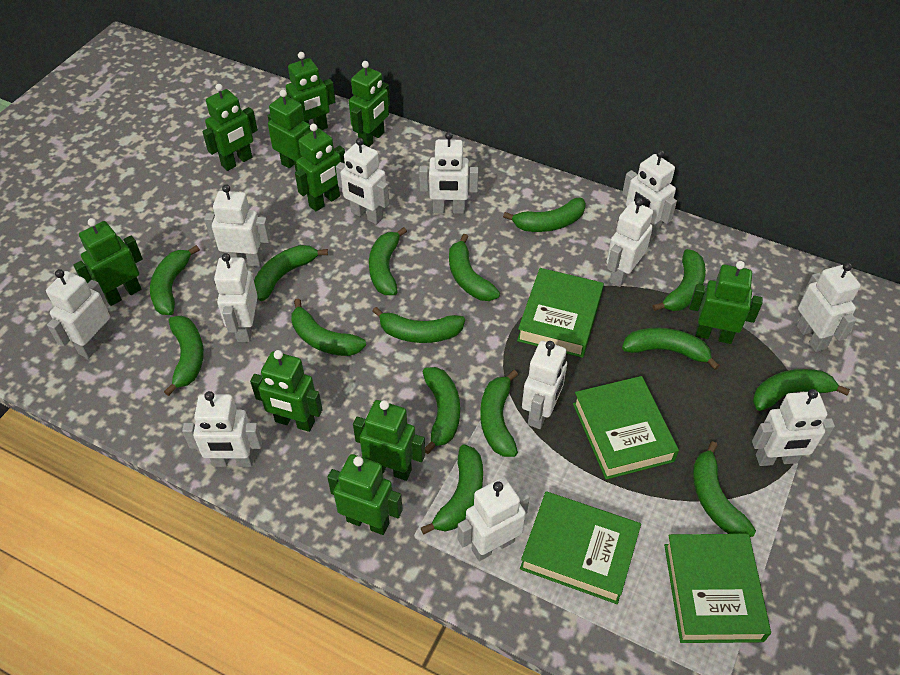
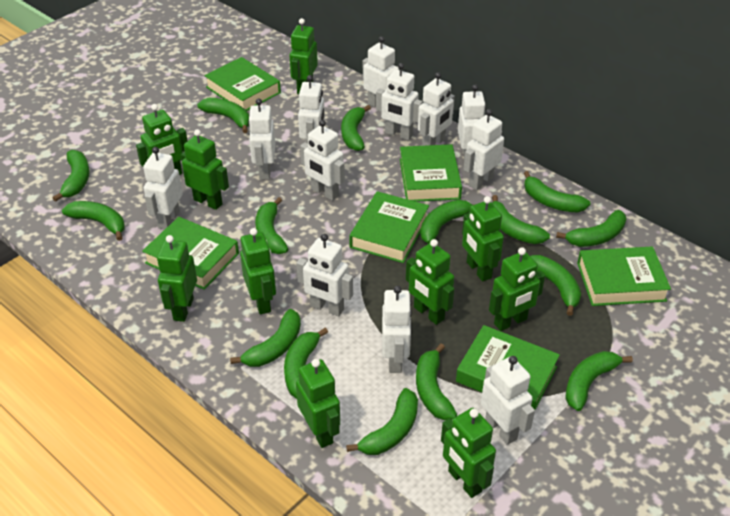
green book: [517,268,604,358] [520,492,641,604] [573,376,679,480] [664,534,771,643] = 4 -> [142,217,239,290] [204,57,281,111] [349,191,429,263] [400,144,462,202] [456,325,560,410] [577,246,671,306] = 6

